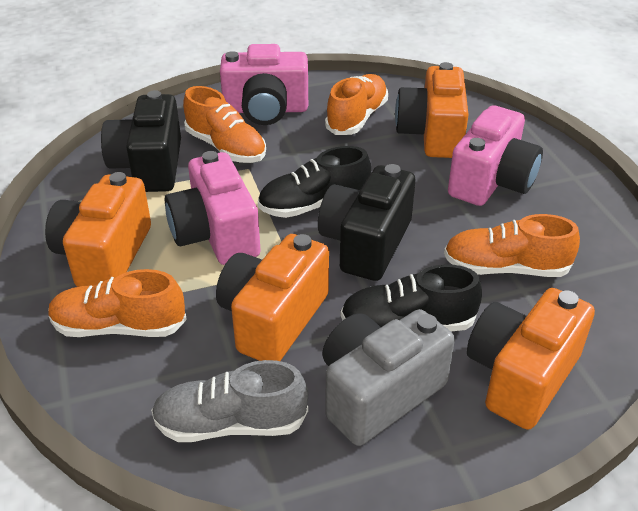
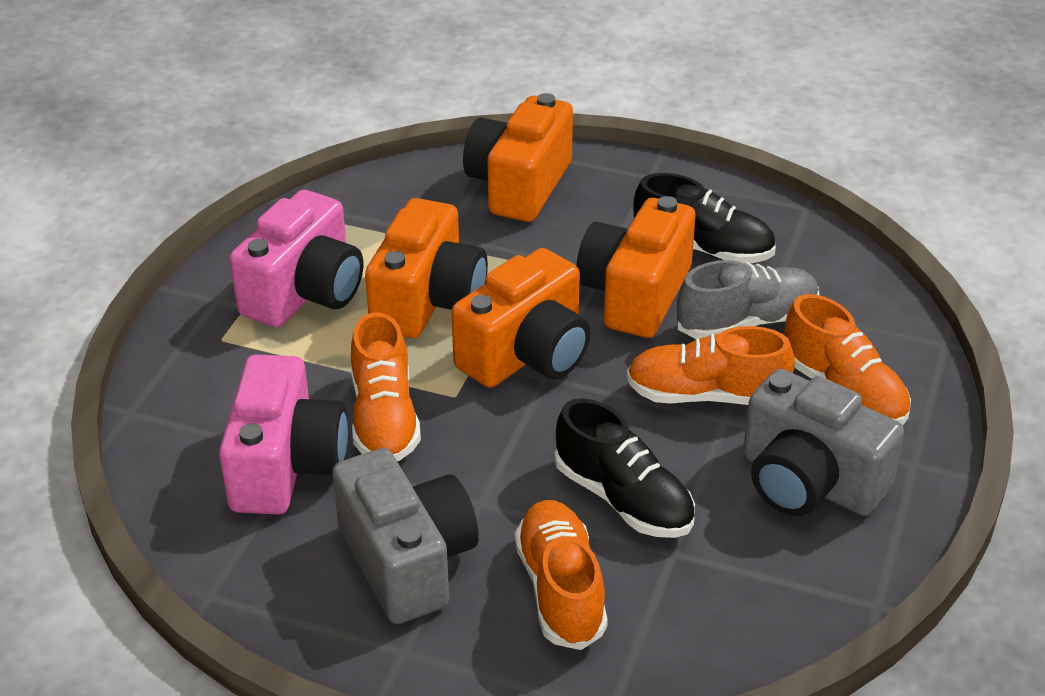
black camera: [101,90,181,192] [318,164,415,281] = 2 -> none = 0
grey camera: [322,309,455,446] = 1 -> [332,448,479,624] [743,369,904,516] = 2
pink camera: [165,151,261,265] [220,44,308,125] [448,105,543,206] = 3 -> [219,354,348,515] [230,190,363,327] = 2

